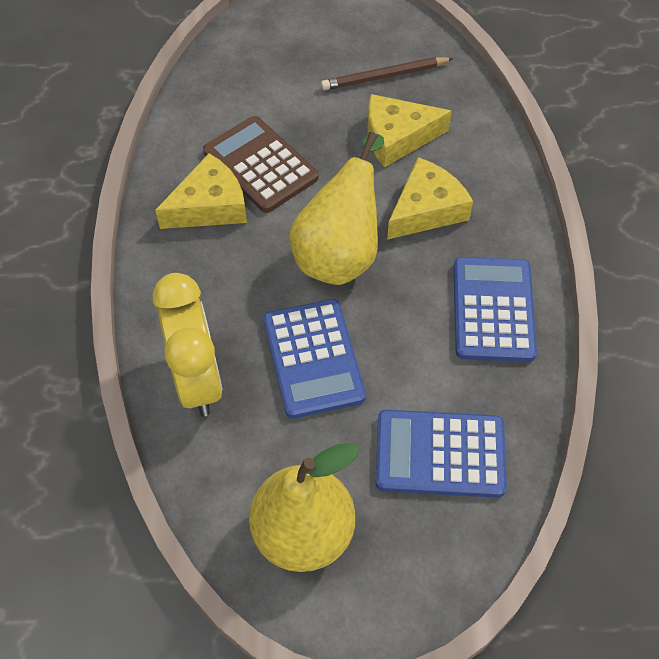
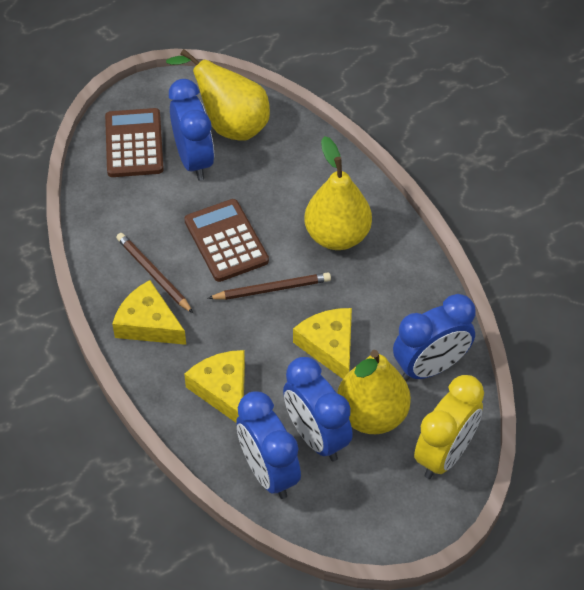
blue calculator: [263,299,366,419] [376,410,507,498] [453,257,537,362] = 3 -> none = 0
blue clock: none = 0 -> [169,79,214,181] [237,391,301,499] [283,357,353,461] [393,294,476,381] = 4
brown calculator: [203,116,319,213] = 1 -> [105,108,164,177] [184,199,269,282] = 2
brown pencil: [321,57,454,90] = 1 -> [116,233,193,313] [207,272,331,300] = 2
yellow pear: [249,443,359,572] [290,132,384,285] = 2 -> [166,49,270,141] [304,136,372,250] [338,350,411,434] = 3

